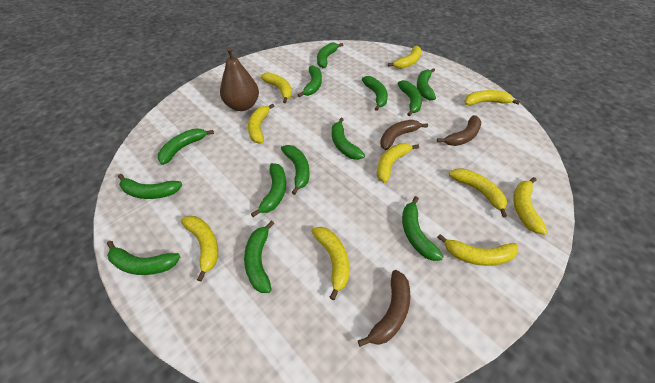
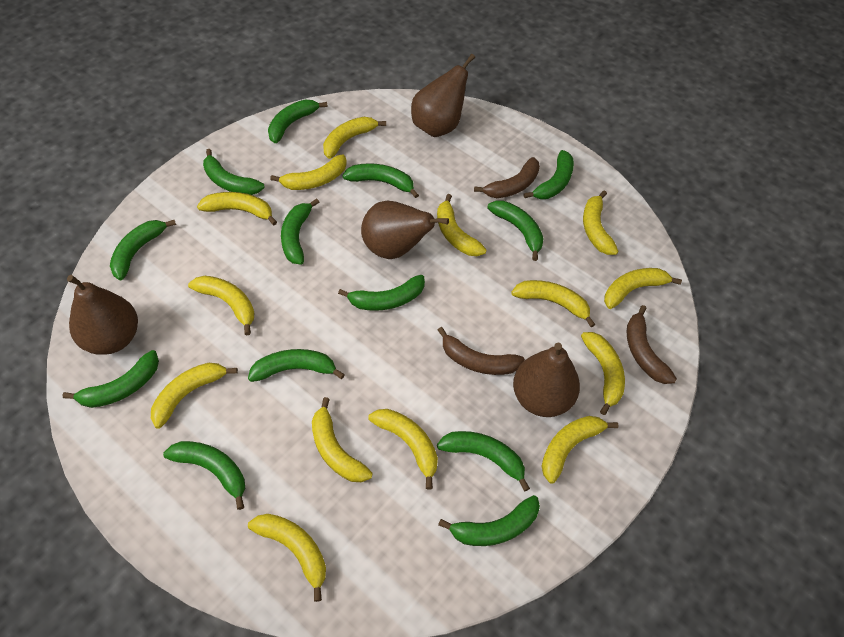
brown pear: [220,47,259,111] = 1 -> [67,275,138,355] [361,201,449,259] [411,54,475,137] [513,342,580,417] = 4
yellow banana: [181,216,218,282] [248,104,274,143] [261,72,292,103] [311,227,349,300] [377,143,419,183] [388,46,422,69] [437,234,518,266] [449,168,507,217] [464,90,520,106] [513,177,547,235] = 10 -> [151,363,238,429] [188,276,254,335] [197,192,277,225] [248,514,326,602] [270,154,347,190] [312,397,373,482] [323,117,386,159] [368,409,438,489] [437,194,487,256] [511,280,596,327] [542,416,618,483] [581,332,625,415] [583,190,618,255] [604,268,682,309] = 14

